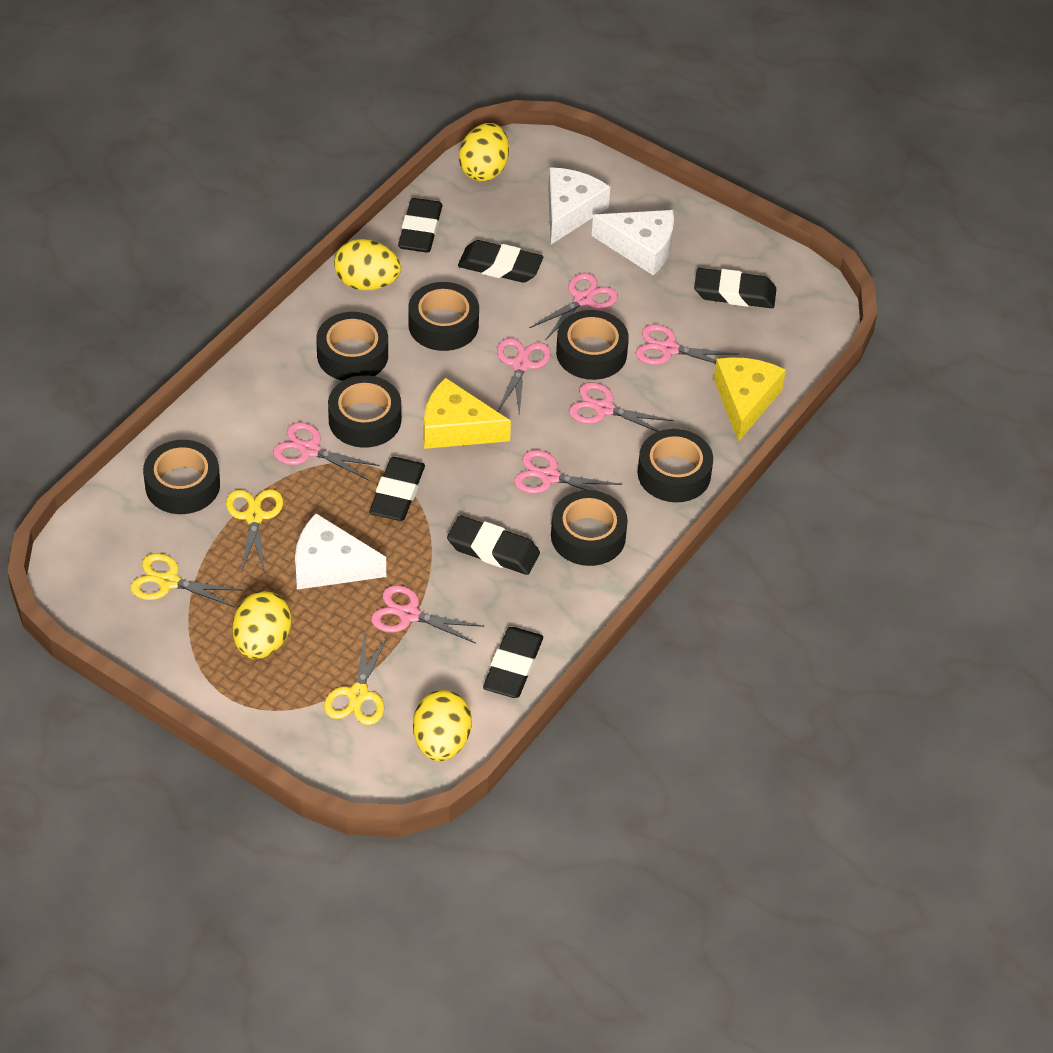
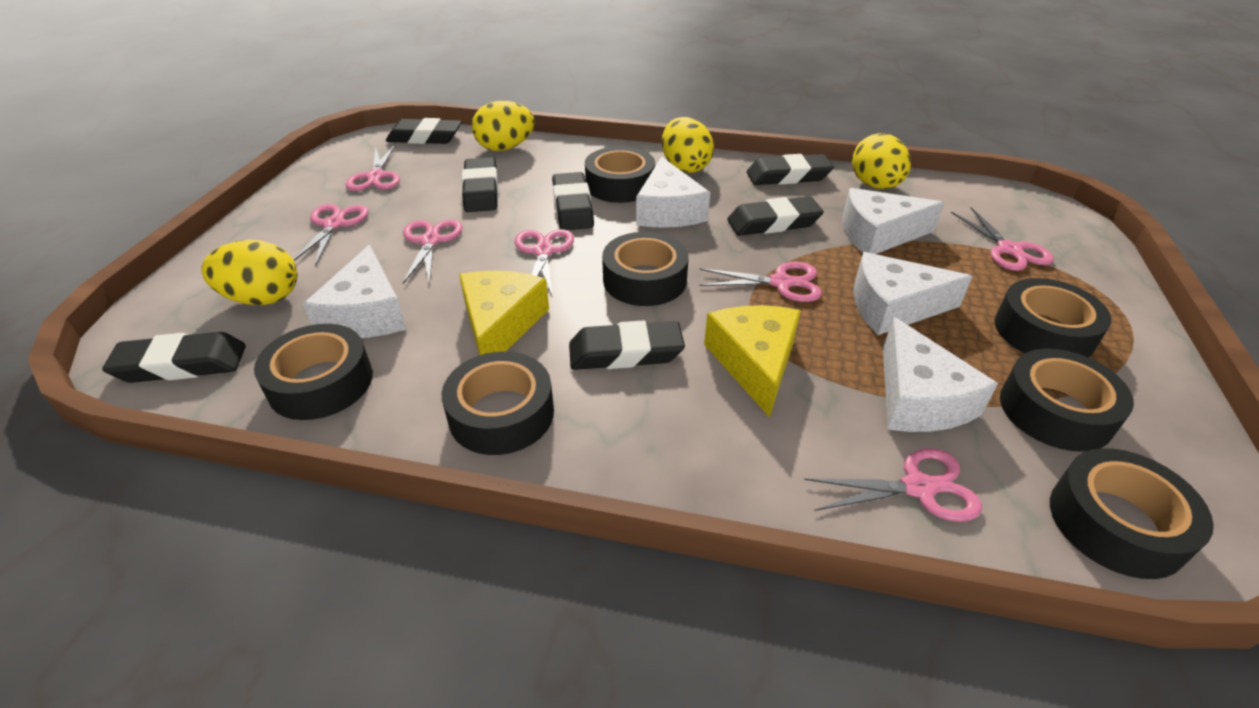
black eraser: [369,457,425,521] [398,198,443,253] [447,515,540,575] [458,240,543,283] [483,627,543,698] [694,268,776,308] = 6 -> [102,332,246,383] [386,118,462,144] [462,157,499,212] [552,172,594,230] [569,320,685,370] [727,196,824,236] [747,154,834,185] = 7
white cheese: [295,513,386,590] [548,167,610,244] [592,210,674,275] = 3 -> [303,245,407,338] [636,157,710,228] [842,188,945,254] [853,252,973,335] [883,317,998,432] = 5
yellow scissors: [130,553,242,607] [226,489,283,573] [324,633,388,725] = 3 -> none = 0

